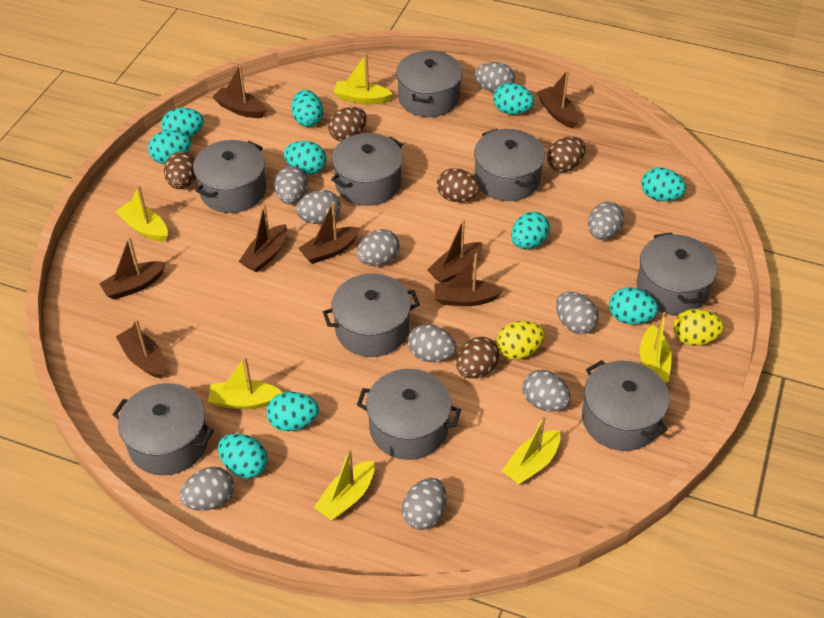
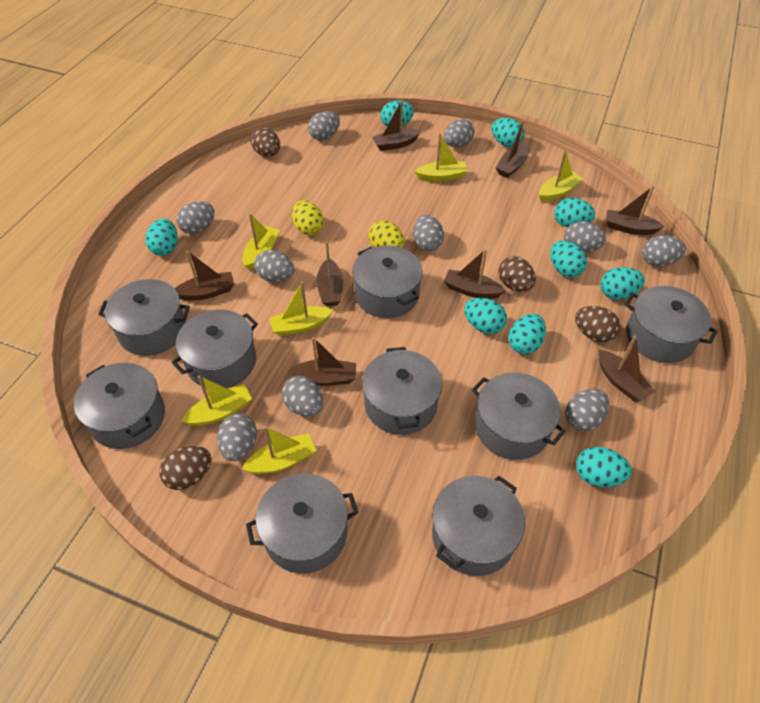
brown egg: [164,152,196,189] [328,107,367,141] [437,168,480,202] [456,337,499,379] [547,137,586,172] = 5 -> [159,446,211,490] [251,127,280,157] [498,256,536,292] [575,306,620,342] = 4
turquoise egg: [148,130,191,164] [161,108,204,138] [218,434,268,478] [266,392,319,431] [284,141,327,174] [291,90,323,127] [493,83,534,115] [511,212,550,249] [609,287,658,324] [641,168,686,201] = 10 -> [145,219,178,256] [380,100,414,126] [464,298,507,334] [492,118,525,147] [508,314,546,354] [550,241,587,277] [554,198,595,227] [576,447,632,487] [600,267,645,300] = 9

